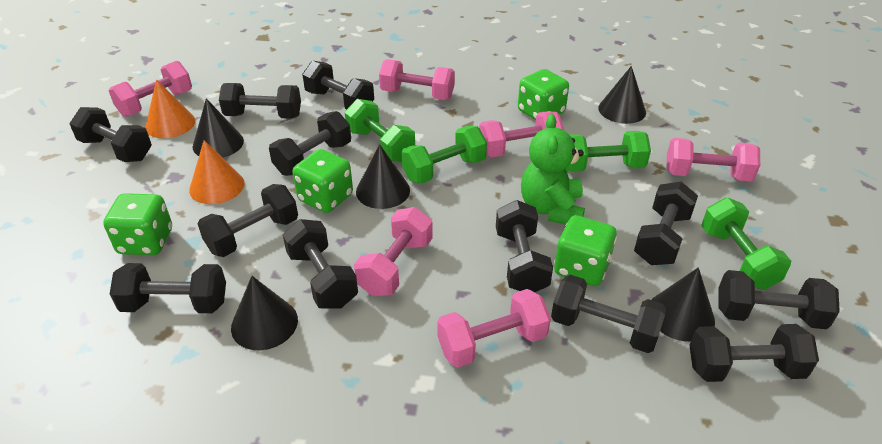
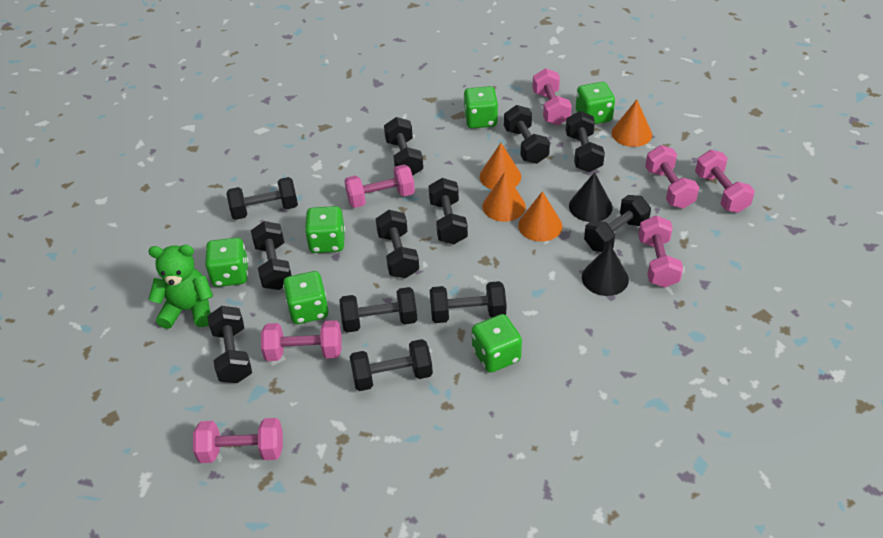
black cone: [193,98,244,158] [231,276,298,350] [356,144,410,209] [598,66,646,124] [652,267,715,342] = 5 -> [569,172,613,222] [582,244,629,296] = 2
green dice: [103,193,172,255] [292,149,353,213] [518,69,569,120] [554,215,617,286] = 4 -> [205,238,248,287] [283,271,329,324] [305,206,345,253] [463,86,498,128] [472,314,522,373] [576,82,615,124] = 6
green dumbbell: [345,99,415,162] [401,126,487,184] [570,131,651,172] [701,198,791,290] = 4 -> none = 0
orange cone: [146,79,195,138] [189,140,244,204] = 2 -> [480,143,521,190] [483,172,526,222] [518,191,563,242] [612,100,652,147] = 4
pink dumbbell: [109,61,192,117] [354,207,433,296] [379,59,455,100] [437,289,551,368] [479,111,564,157] [666,138,760,182] = 6 -> [193,418,283,463] [261,320,342,361] [344,164,415,208] [532,68,572,125] [638,216,683,288] [645,145,699,209] [695,150,755,213] = 7

